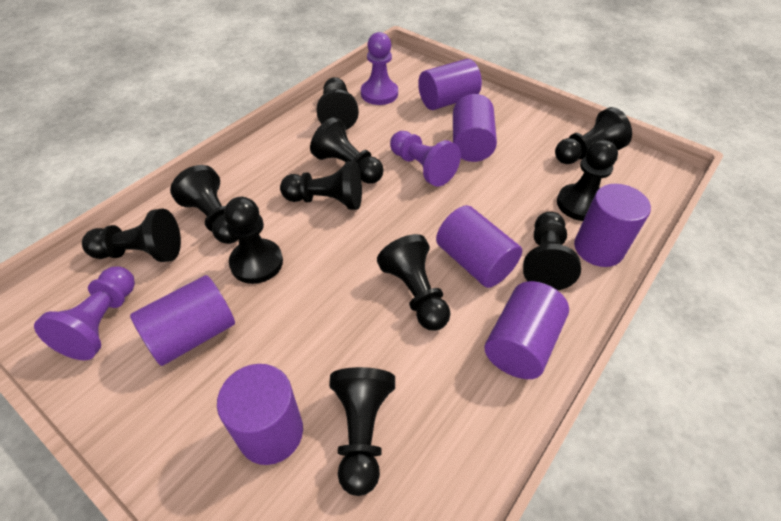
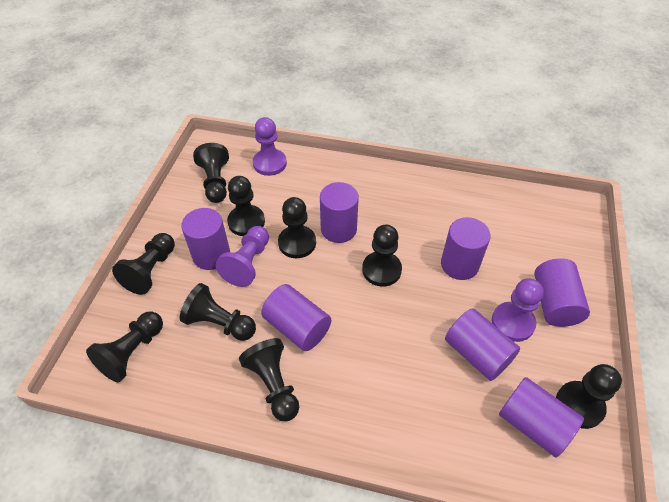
black pawn: [82,208,181,262] [170,165,239,244] [224,197,283,284] [280,161,362,210] [310,117,384,184] [317,77,359,130] [329,367,395,496] [377,234,450,330] [523,212,581,290] [555,107,632,164] [557,140,618,221] = 11 -> [86,311,163,382] [112,233,175,295] [180,283,256,341] [193,143,229,203] [227,176,265,236] [239,338,299,422] [278,197,316,258] [362,224,402,287] [556,364,622,429] = 9

